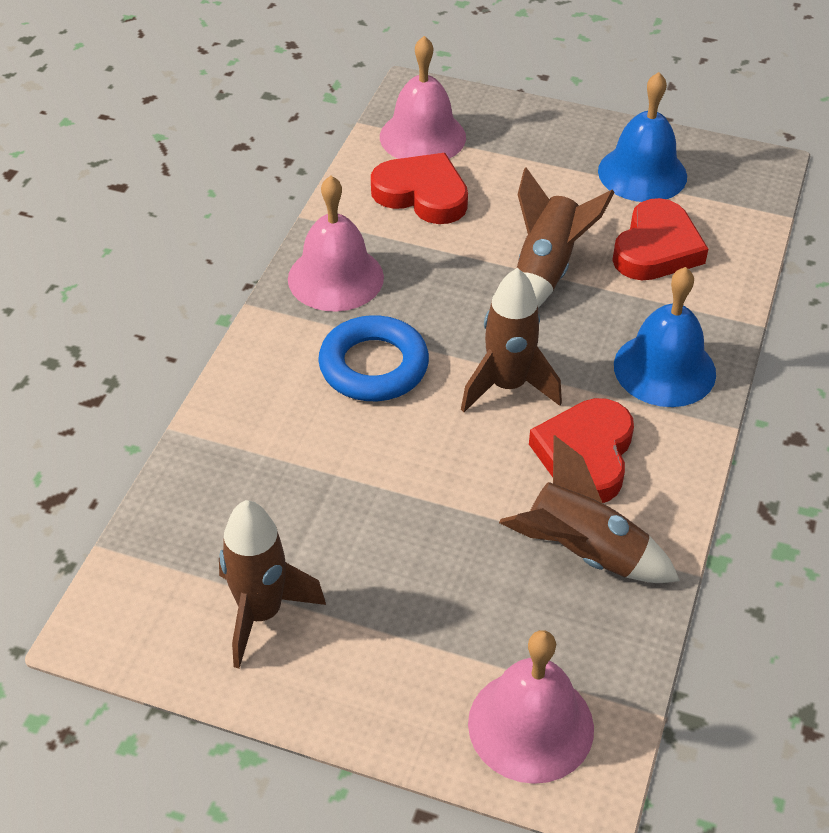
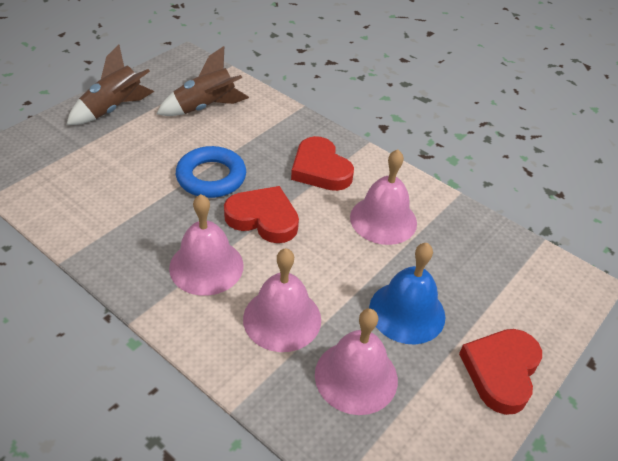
blue bell: [598,72,687,202] [614,267,716,407] = 2 -> [369,243,445,344] = 1
brown rocket: [219,500,326,668] [461,268,562,412] [499,435,680,583] [517,167,615,308] = 4 -> [67,45,154,125] [157,46,249,116] = 2
pink bell: [288,175,384,312] [380,36,466,159] [468,630,594,784] = 3 -> [169,194,244,296] [243,248,321,352] [315,308,398,415] [350,149,417,245] = 4

